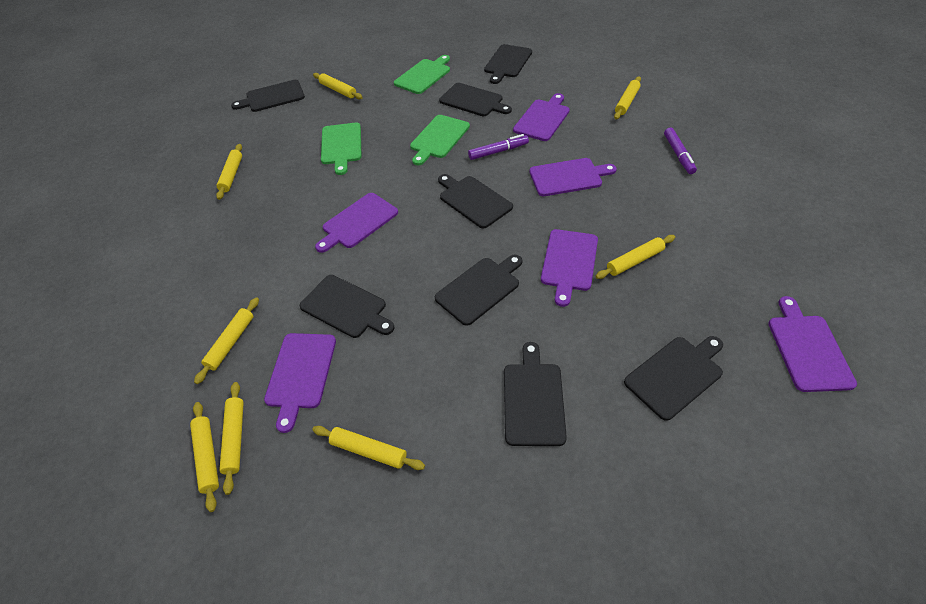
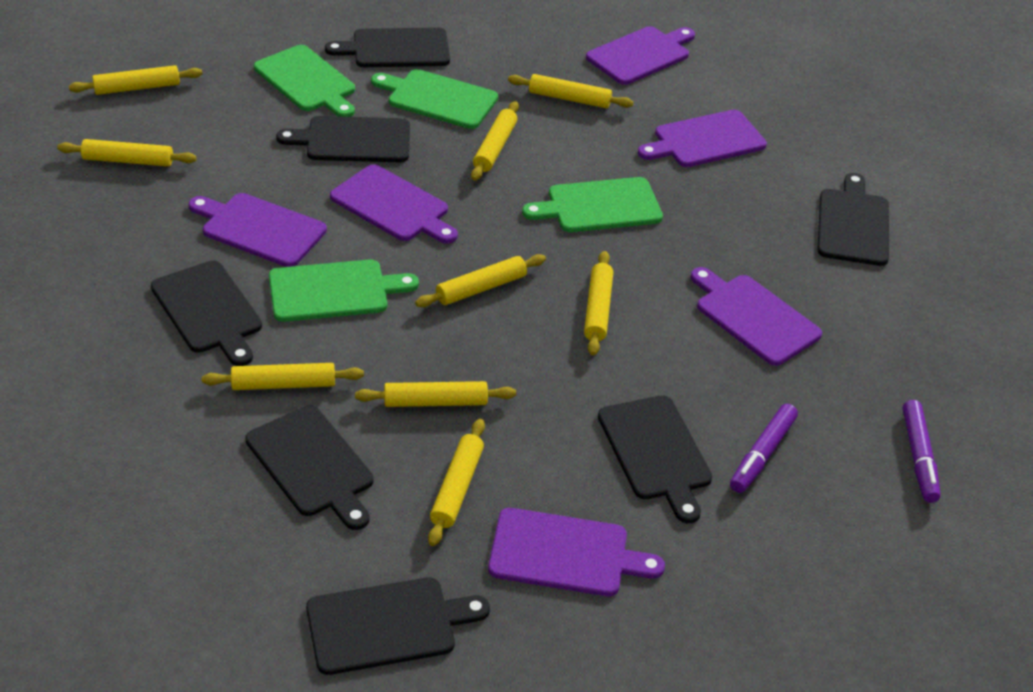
black cutting board: [231,80,305,112] [300,275,394,338] [435,255,522,326] [438,174,513,229] [439,83,512,116] [484,44,532,84] [504,342,567,446] [624,336,723,421] = 8 -> [151,260,262,366] [245,405,374,530] [276,116,410,162] [306,577,490,675] [325,27,450,67] [598,395,712,523] [817,173,889,266] = 7
green cutting board: [321,123,362,175] [394,55,450,94] [410,115,470,165] = 3 -> [254,45,355,117] [269,260,419,322] [371,69,498,129] [522,177,663,232] = 4
yellow rolling pin: [190,402,219,512] [194,297,259,384] [216,144,242,200] [219,382,244,495] [312,426,425,470] [313,73,363,99] [596,235,675,279] [614,76,641,119] = 8 -> [57,139,197,167] [69,65,203,95] [202,363,364,390] [355,381,516,407] [415,254,546,307] [428,419,485,546] [471,101,519,181] [508,74,634,108] [584,251,613,356] = 9

